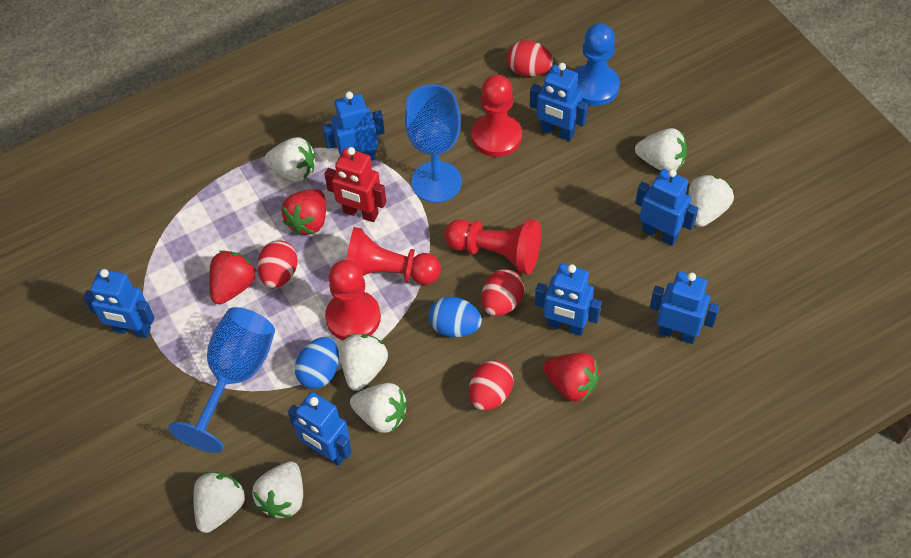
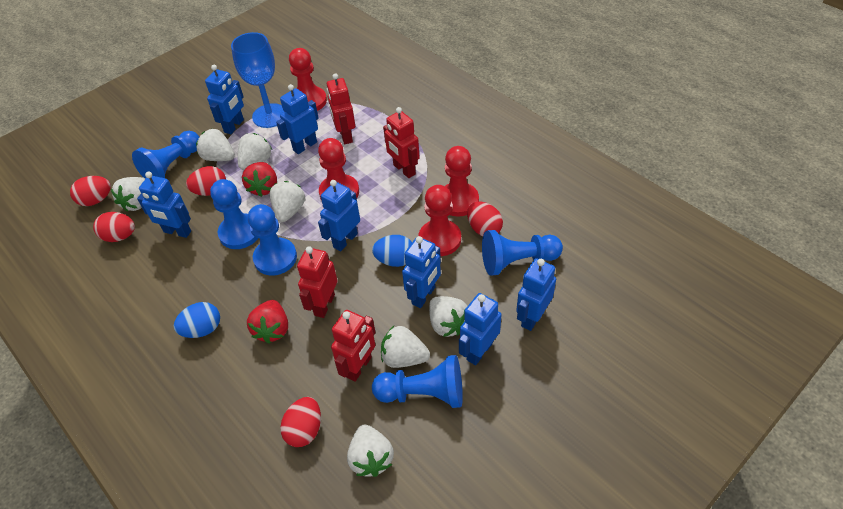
blue goblet: [168,307,275,453] [405,84,462,203] = 2 -> [231,32,284,128] = 1
blue pawn: [574,23,620,106] = 1 -> [132,131,199,178] [210,179,258,249] [248,204,297,275] [372,355,463,408] [482,230,563,276] = 5
red egg: [257,240,298,288] [469,360,514,411] [481,269,524,316] [507,40,553,77] = 4 -> [70,176,111,206] [93,212,135,242] [186,166,226,196] [280,397,321,447] [467,201,503,236] = 5
red robot: [324,147,386,222] = 1 -> [297,246,338,318] [327,73,355,144] [331,310,376,382] [383,107,420,178] = 4
red strawberry: [209,250,256,304] [281,189,326,235] [543,353,600,402] = 3 -> [242,162,277,197] [247,300,288,344] = 2

